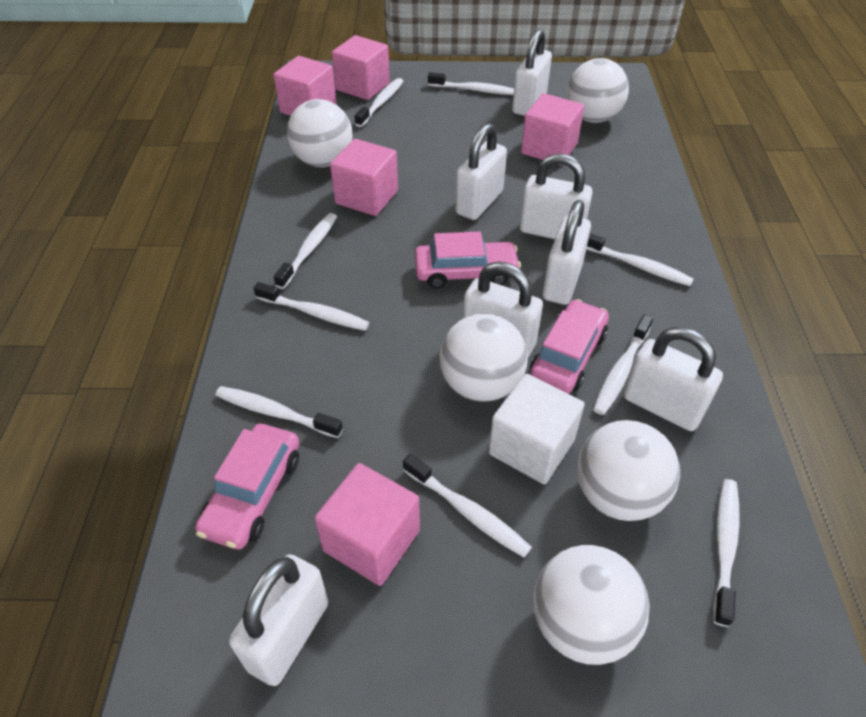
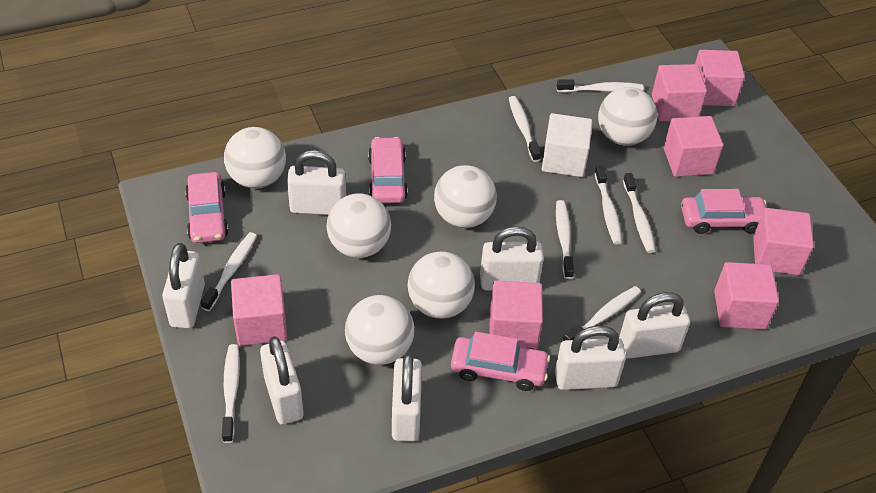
pink car: [195,424,299,549] [415,231,521,289] [530,299,609,394] = 3 -> [185,172,229,243] [368,137,408,203] [451,332,550,391] [681,189,766,234] = 4
pink cube: [273,56,337,116] [315,463,420,586] [330,139,398,216] [332,35,390,100] [521,93,584,165] = 5 -> [231,274,287,346] [489,280,543,349] [652,64,707,121] [664,116,723,177] [695,50,745,106] [714,262,779,329] [753,208,814,275] = 7
white ball: [287,99,353,167] [439,314,528,402] [533,545,649,665] [567,58,629,123] [577,420,680,521] = 5 -> [224,127,286,189] [326,193,391,258] [345,295,414,365] [408,252,475,319] [434,165,497,228] [598,87,657,146] = 6
white toothbrush: [215,386,343,438] [253,282,369,331] [274,213,337,289] [354,78,403,127] [403,454,532,557] [428,72,514,95] [586,233,694,286] [593,314,653,415] [713,479,740,627] = 9 -> [201,232,257,311] [222,344,240,443] [509,96,541,162] [556,200,574,279] [557,79,644,92] [563,286,641,341] [595,165,622,245] [623,173,656,253] = 8

